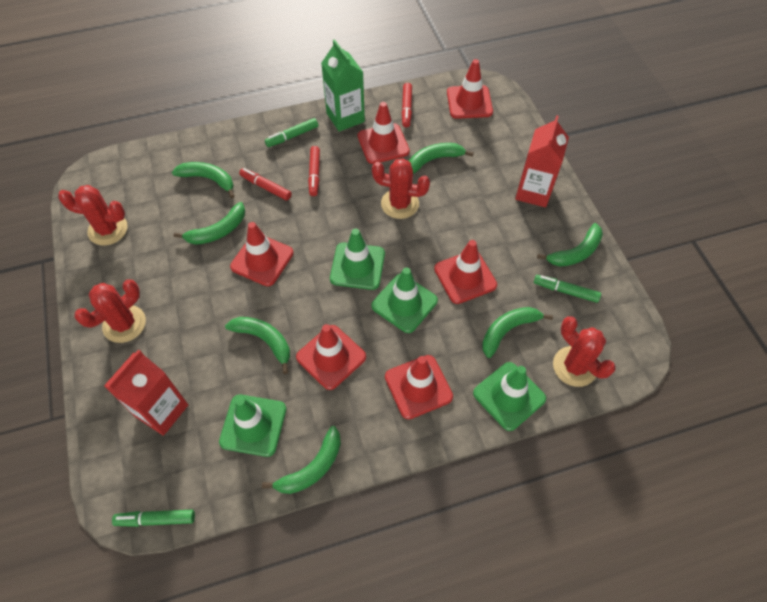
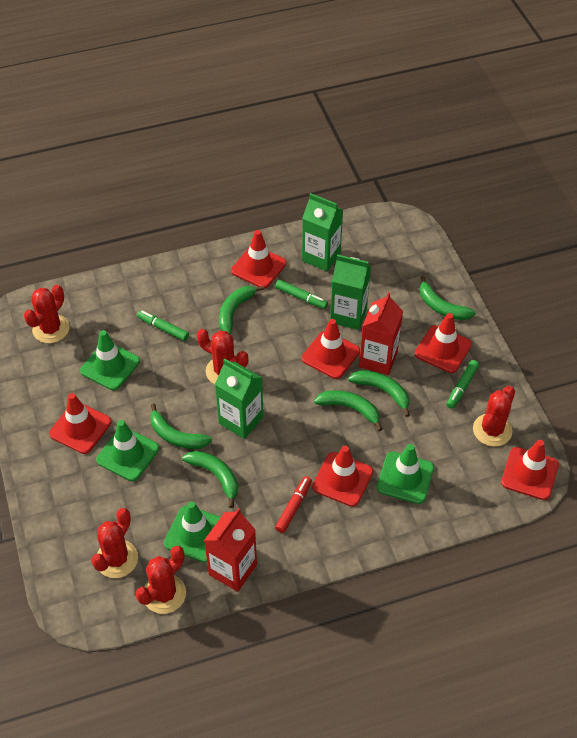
green banana: [172,162,234,198] [173,202,245,245] [225,317,290,374] [262,426,341,494] [409,143,474,174] [482,307,553,358] [537,223,603,267] = 7 -> [150,403,212,449] [182,451,238,508] [219,286,264,334] [314,390,382,431] [348,370,410,417] [420,276,476,320] = 6
green carton: [321,39,365,132] = 1 -> [215,358,263,439] [302,193,343,271] [330,254,371,330] = 3
red cactus: [58,185,128,245] [74,279,146,343] [372,158,430,219] [553,316,616,387] = 4 -> [24,285,69,343] [91,508,138,578] [135,546,186,614] [197,329,248,384] [473,386,515,447] = 5
red marker: [239,168,292,201] [308,146,320,196] [402,83,412,128] = 3 -> [275,476,312,533] = 1

